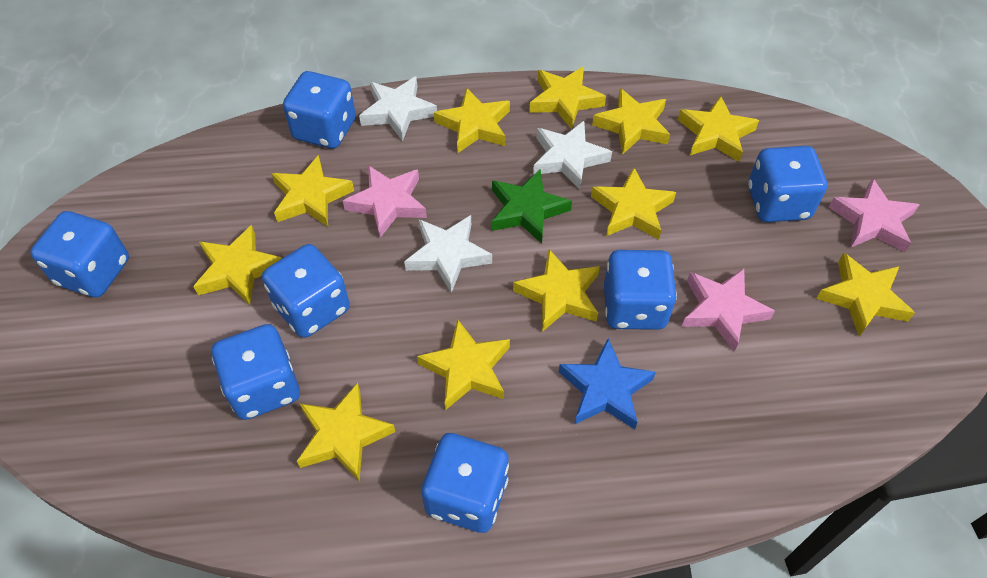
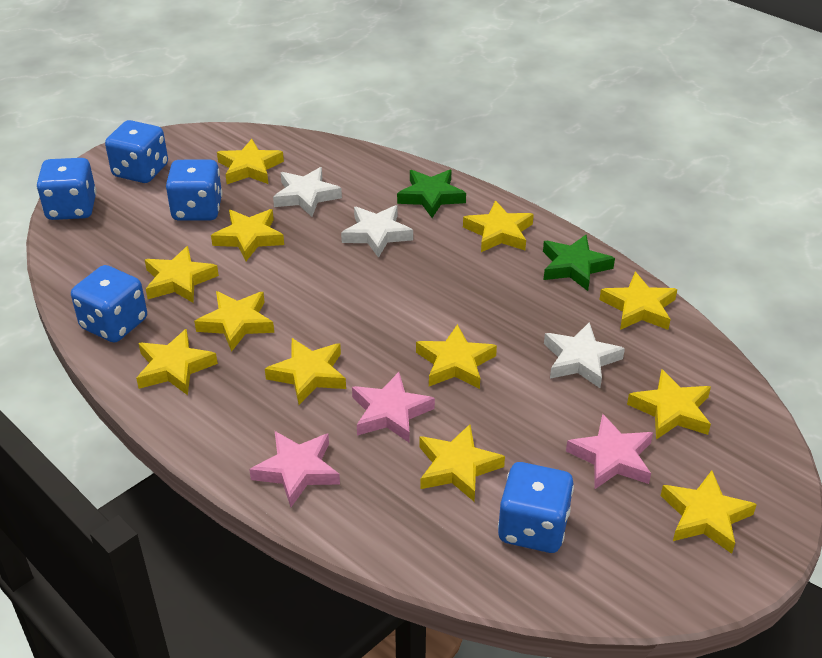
blue dice: [30,211,129,298] [212,324,300,420] [262,244,350,338] [283,71,356,149] [421,433,509,533] [604,250,677,330] [748,146,827,222] = 7 -> [37,158,96,220] [71,265,147,343] [105,120,168,183] [166,160,222,221] [498,462,574,553] = 5
blue star: [559,338,656,429] = 1 -> none = 0
green star: [492,170,572,244] = 1 -> [397,170,466,218] [543,235,615,291] = 2
yellow star: [193,225,282,305] [271,155,354,227] [297,383,395,481] [417,319,510,410] [434,88,510,154] [513,249,600,332] [529,66,606,130] [591,168,676,240] [592,88,670,155] [678,96,759,162] [816,253,915,337] = 11 -> [136,329,218,395] [145,246,219,303] [194,291,274,352] [211,209,284,261] [217,139,284,184] [265,338,346,405] [416,324,497,389] [419,424,505,501] [463,200,534,252] [599,272,677,330] [627,369,711,439] [661,470,757,554] = 12

